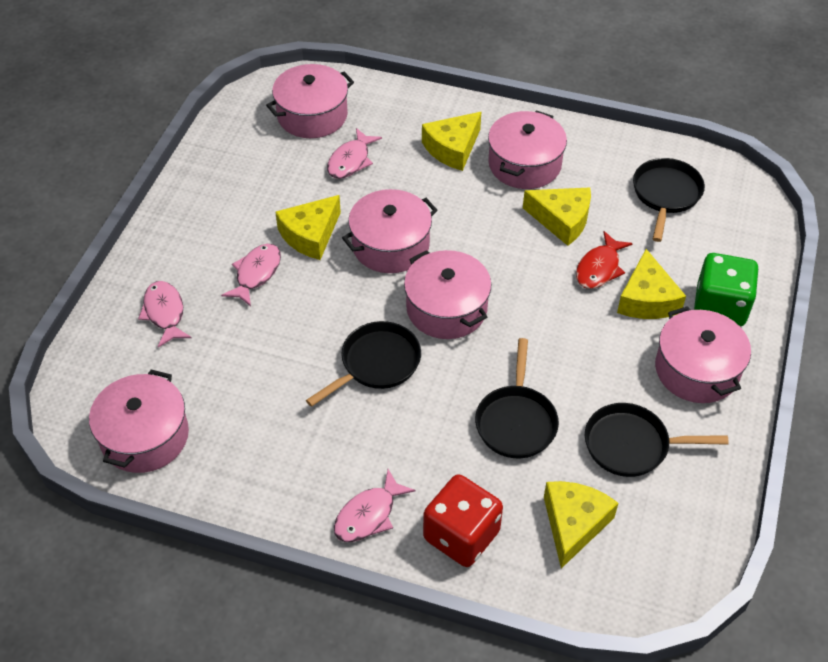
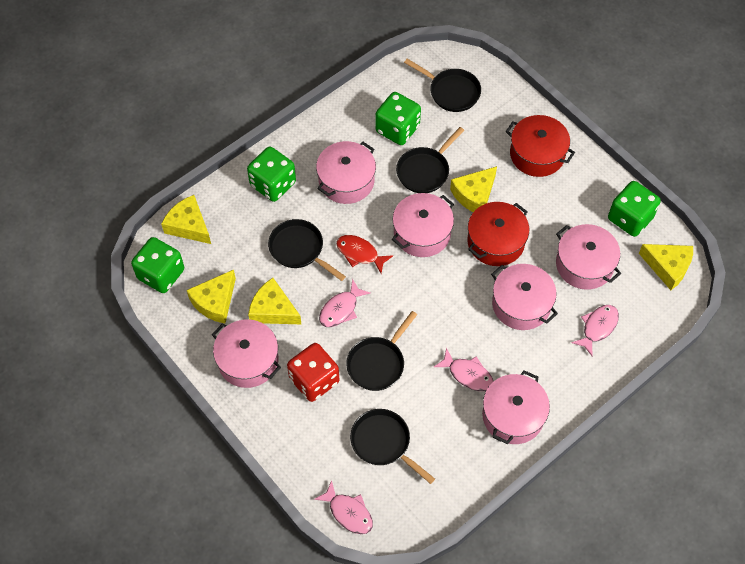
black pan: [306,321,421,407] [475,338,559,458] [585,403,729,477] [633,158,705,242] = 4 -> [268,219,346,281] [346,311,417,391] [350,409,435,484] [396,127,464,193] [404,59,481,112] = 5
green dice: [694,253,759,327] = 1 -> [131,237,184,293] [247,147,296,202] [375,92,421,145] [608,181,661,237] = 4
red pot: none = 0 -> [467,202,529,266] [506,115,575,177] = 2

